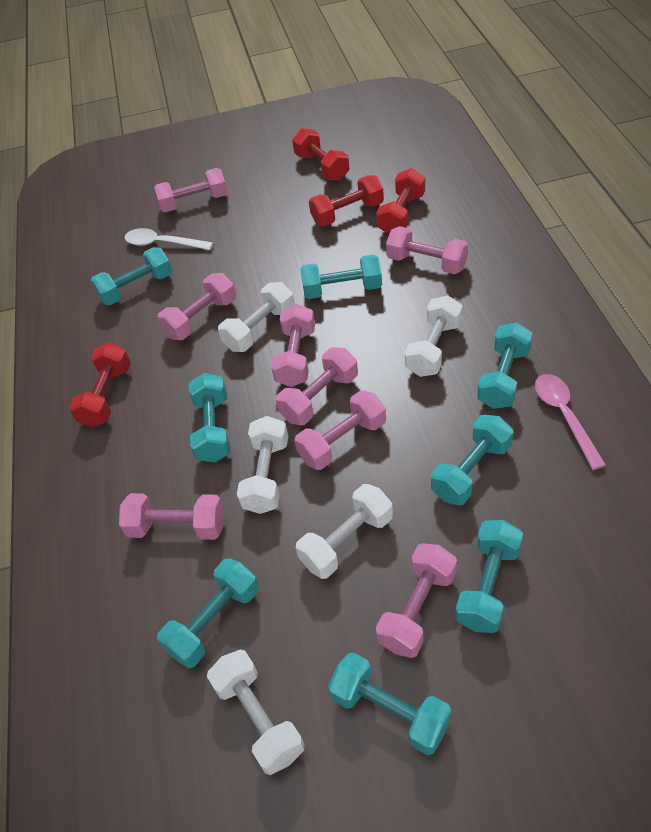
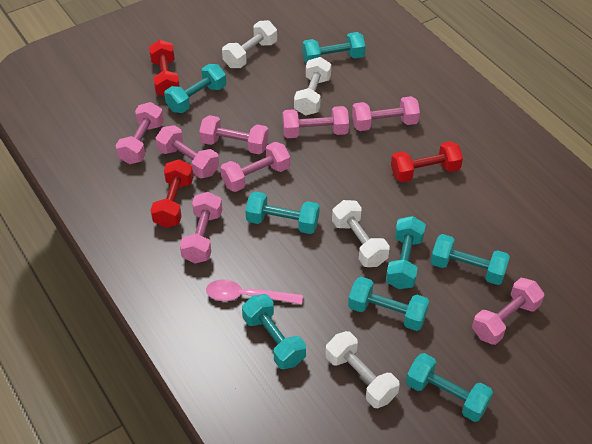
red dumbbell: [69,342,131,428] [292,128,349,181] [309,175,384,226] [376,168,425,234] = 4 -> [149,40,180,96] [151,159,193,228] [391,141,463,182] = 3
white dumbbell: [207,650,304,775] [218,282,295,352] [237,416,288,514] [296,484,393,579] [405,295,463,377] = 5 -> [222,20,277,68] [294,57,331,116] [325,331,400,408] [332,200,390,267] = 4
white spoon: [125,228,213,250] = 1 -> none = 0

